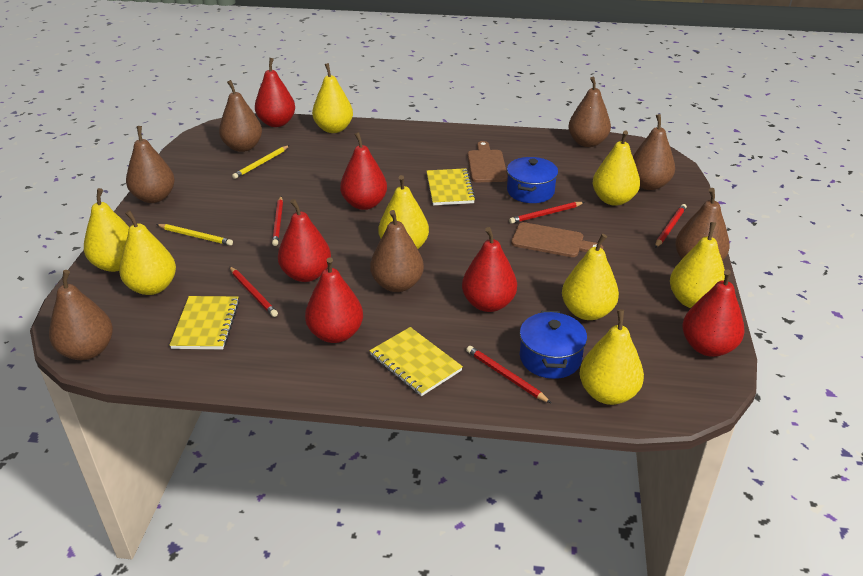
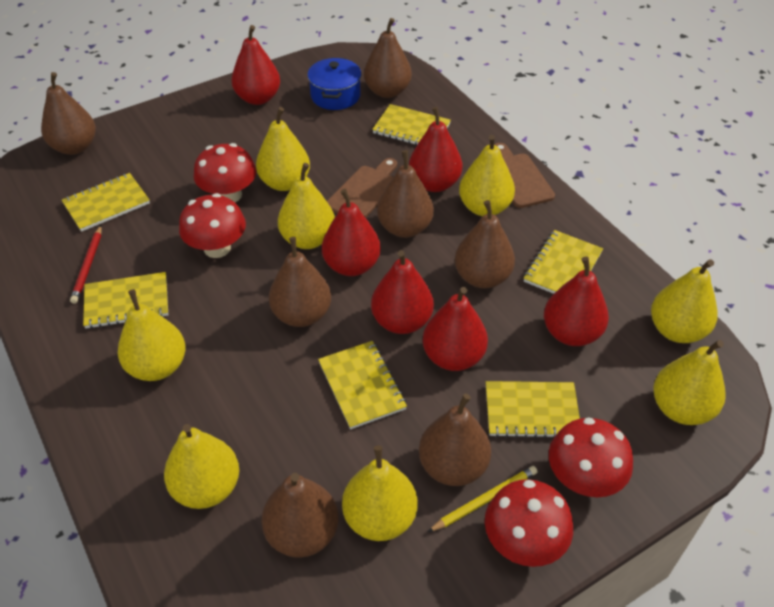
blue pot: [507,157,558,203] [520,311,587,379] = 2 -> [307,58,361,110] = 1
red mushroom: none = 0 -> [179,193,246,258] [194,143,256,202] [485,479,573,567] [549,417,633,497] = 4
red pencil: [229,266,278,317] [272,196,283,246] [466,346,551,403] [509,202,585,224] [655,204,687,248] = 5 -> [70,226,102,304] = 1
yellow notebook: [170,296,239,349] [370,327,463,396] [427,168,476,205] = 3 -> [62,173,150,232] [83,272,168,329] [318,341,407,429] [372,104,451,145] [486,381,580,438] [524,230,603,294] = 6
yellow pencil: [156,224,233,246] [232,145,290,179] = 2 -> [428,466,538,532] = 1

